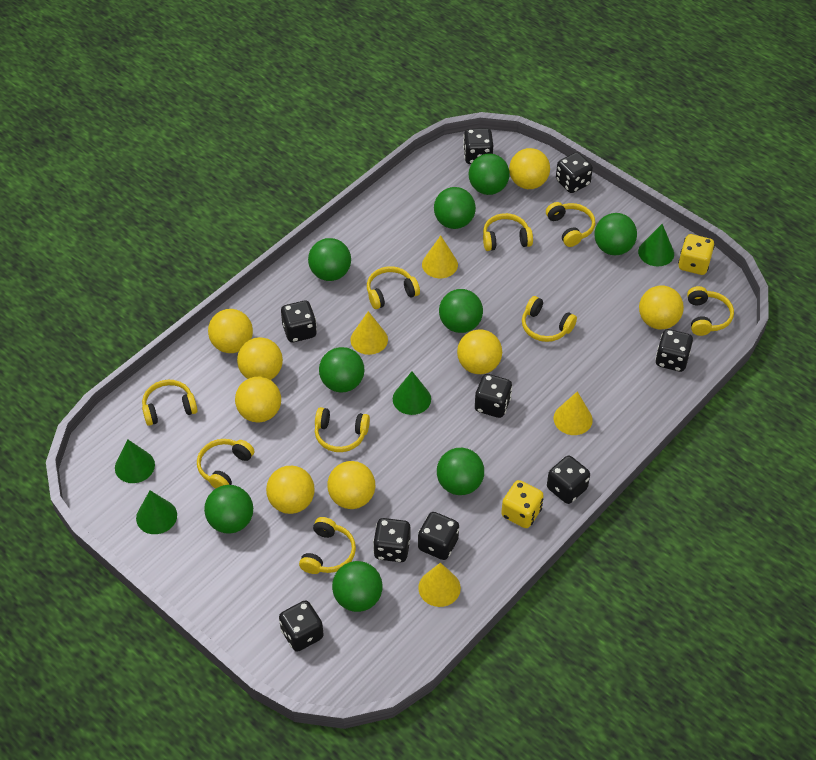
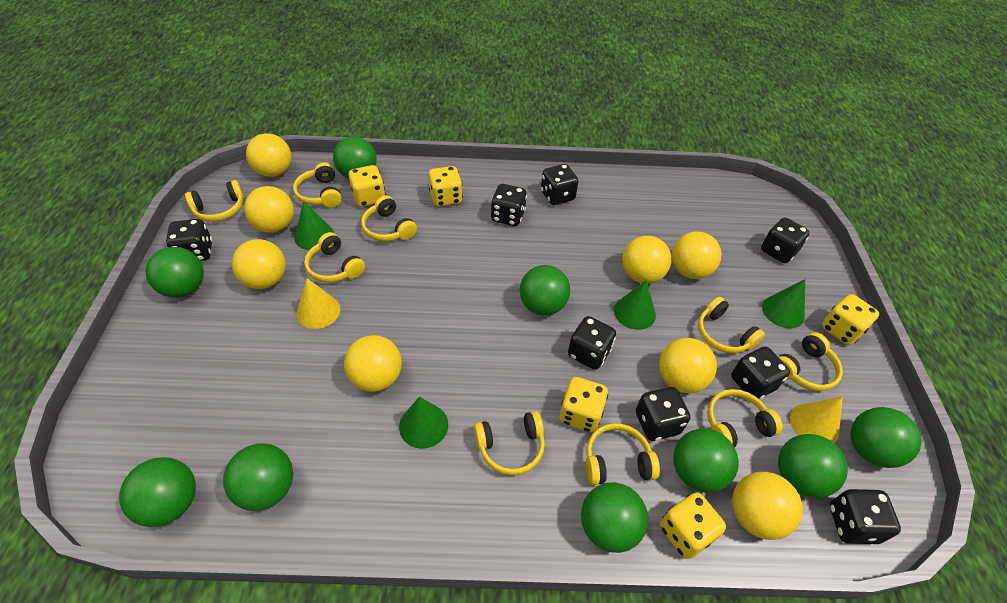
black dice: [279,600,324,652] [281,301,317,342] [373,518,410,562] [418,512,459,560] [463,128,493,164] [475,374,512,418] [547,456,590,504] [556,152,593,193] [655,329,693,372] = 9 -> [166,219,212,261] [491,184,527,226] [541,164,579,205] [568,316,616,370] [636,387,690,441] [731,347,790,399] [761,218,810,263] [830,489,901,544] = 8
yellow cone: [350,311,388,355] [418,563,461,607] [422,236,458,278] [554,391,593,435] = 4 -> [296,278,341,329] [790,396,843,443] = 2
yellow dice: [501,480,544,528] [678,234,715,275] = 2 -> [348,165,386,207] [428,166,463,207] [560,377,608,432] [660,492,726,559] [822,294,879,345] = 5

